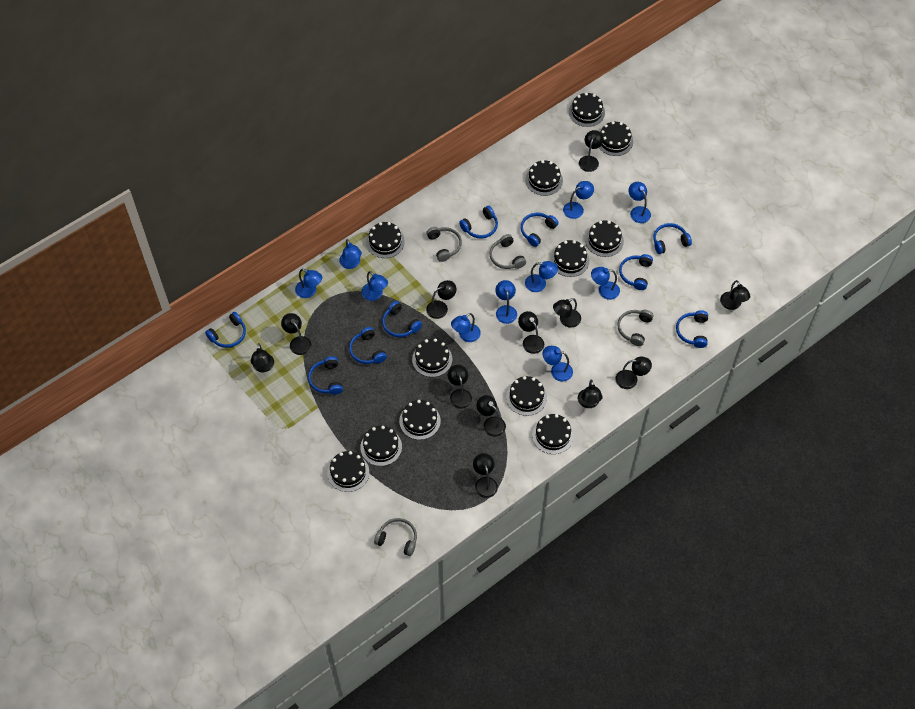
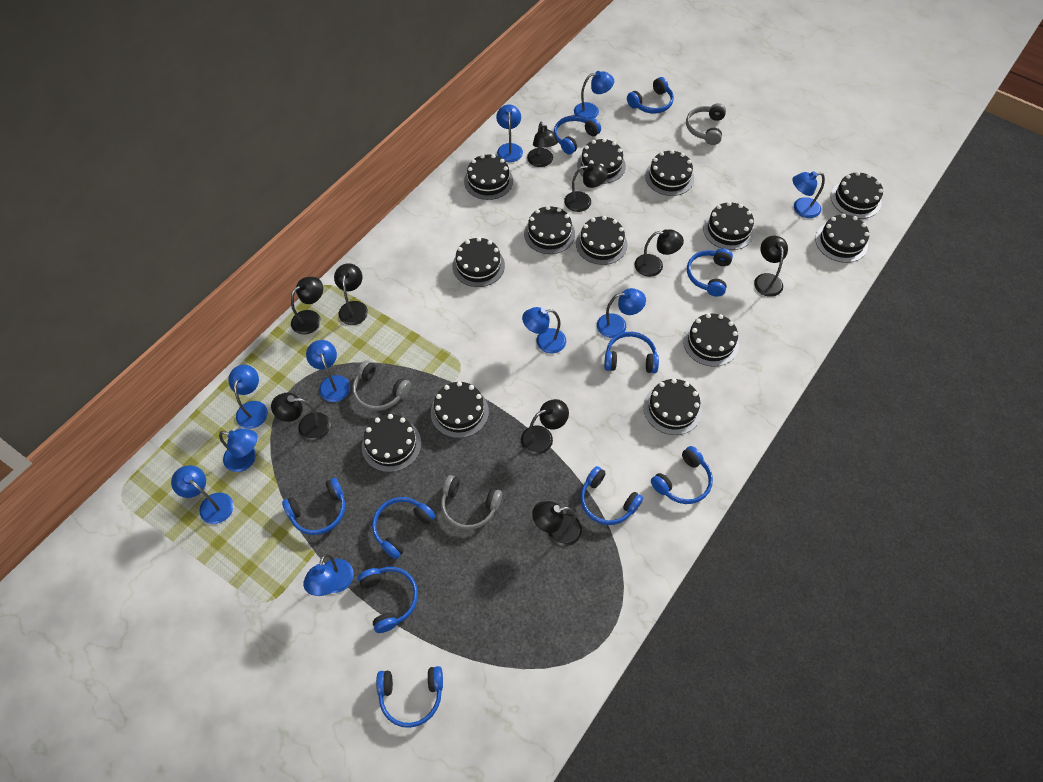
black cake: [327,451,369,492] [360,426,402,466] [366,222,405,258] [399,400,441,440] [412,338,453,377] [506,376,547,416] [525,160,563,196] [532,414,574,454] [551,240,589,277] [569,92,605,127] [585,221,624,257] [599,121,633,156] = 12 -> [362,414,421,472] [431,381,489,438] [452,237,505,287] [464,154,513,200] [524,206,575,254] [576,216,627,265] [577,138,626,184] [644,379,702,435] [645,150,694,196] [683,313,739,367] [703,202,755,250] [815,214,869,263] [831,172,883,219] = 13
black lamp: [251,343,274,372] [281,313,311,355] [426,280,456,319] [448,365,472,409] [473,453,498,498] [477,395,506,437] [518,311,544,354] [553,298,581,328] [578,379,602,408] [579,130,604,172] [615,356,652,389] [720,280,750,310] = 12 -> [271,393,330,441] [291,277,323,335] [334,263,368,325] [521,399,569,454] [527,122,558,167] [532,501,582,546] [564,163,608,212] [634,229,684,277] [754,236,788,297] = 9
blue headphones: [205,312,246,348] [308,356,343,395] [349,327,387,364] [382,301,422,337] [459,206,498,239] [521,213,559,247] [619,254,653,290] [653,223,692,254] [676,310,708,348] = 9 -> [282,478,345,535] [358,567,418,633] [372,497,435,559] [376,666,443,728] [554,115,601,154] [580,466,643,525] [604,332,659,373] [627,77,674,113] [651,446,713,504] [687,248,733,297] = 10
grey headphones: [374,518,417,556] [426,227,462,262] [489,234,526,269] [617,310,654,346] = 4 -> [352,360,411,411] [441,475,502,530] [686,103,726,145] = 3

